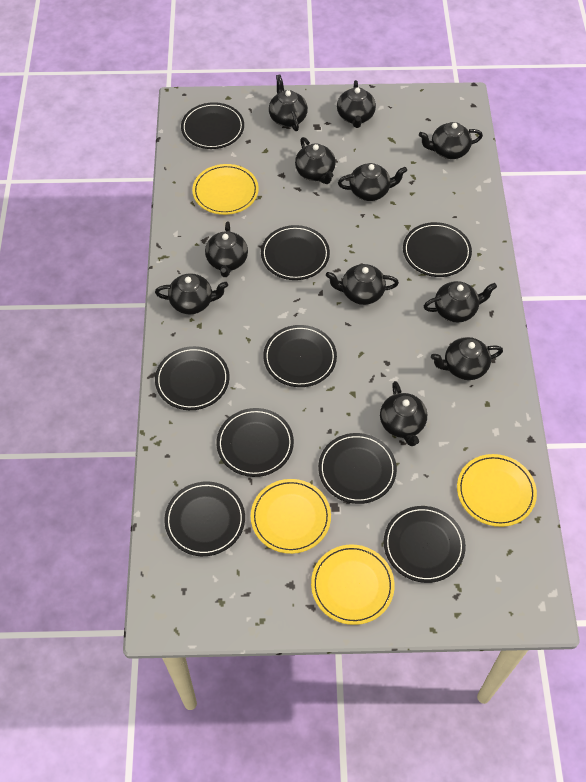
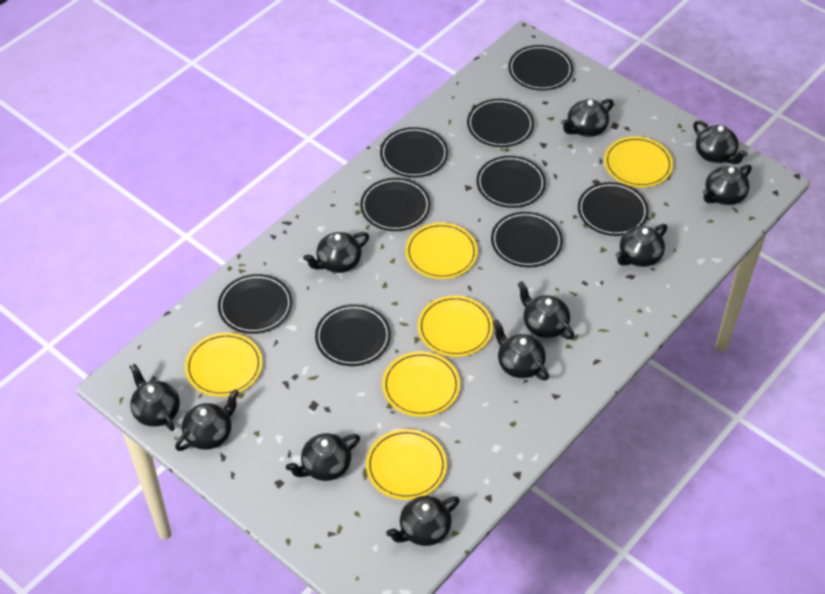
yellow plate: [192,164,259,215] [251,479,331,554] [311,545,395,625] [457,454,537,527] = 4 -> [185,333,262,397] [366,429,447,500] [382,351,460,417] [405,223,478,279] [418,296,493,357] [604,136,673,187] = 6

